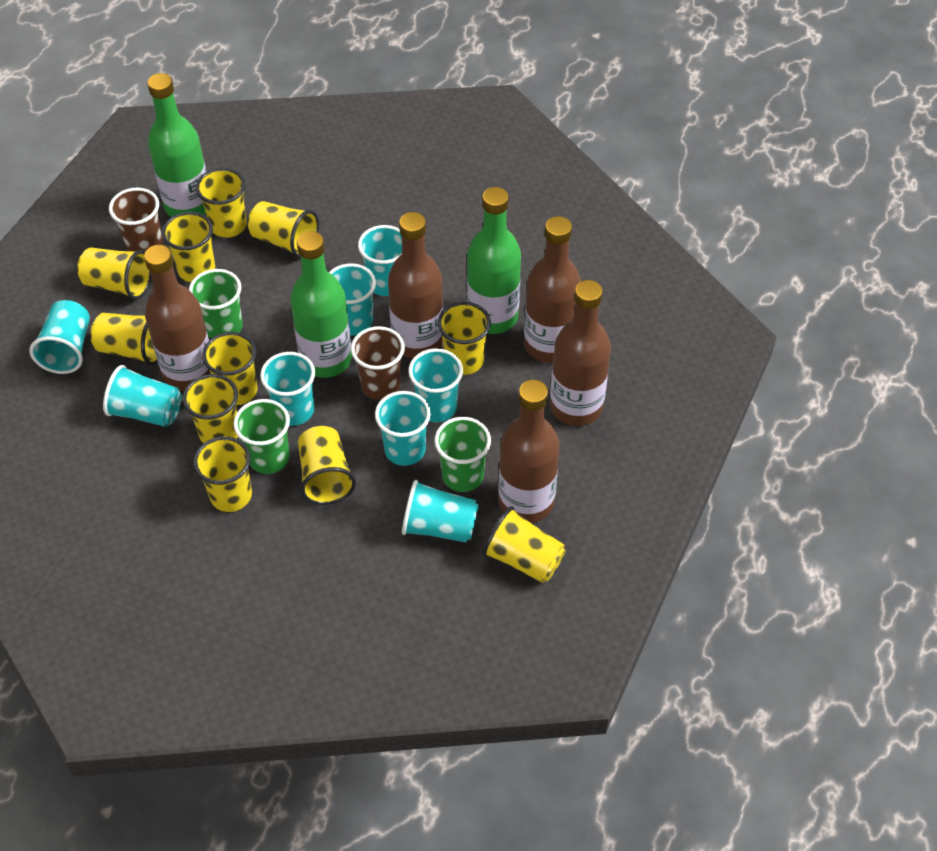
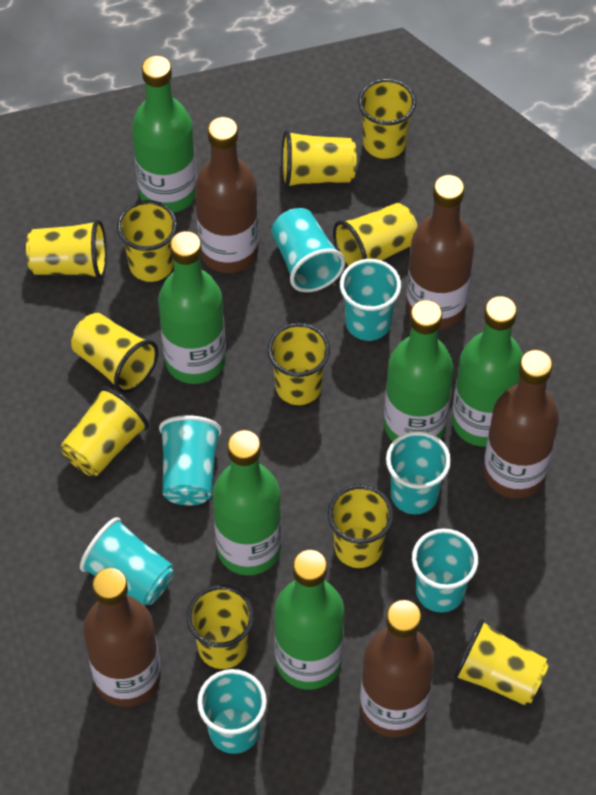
brown cup: [109,188,163,252] [351,326,405,400] = 2 -> none = 0
green bottle: [147,73,206,217] [290,231,352,378] [467,187,521,334] = 3 -> [132,55,197,213] [158,231,226,384] [212,430,282,575] [274,550,344,690] [384,300,454,441] [452,296,523,447] = 6
green cup: [189,269,243,339] [233,399,290,474] [434,417,491,492] = 3 -> none = 0
turquoise cup: [30,300,90,374] [103,365,182,427] [260,352,315,426] [329,263,376,335] [358,225,402,296] [375,391,431,466] [402,480,479,543] [408,348,463,422] = 8 -> [80,517,174,606] [159,415,222,505] [197,669,267,754] [272,208,345,292] [340,259,401,341] [386,431,451,514] [412,529,479,613] = 7

